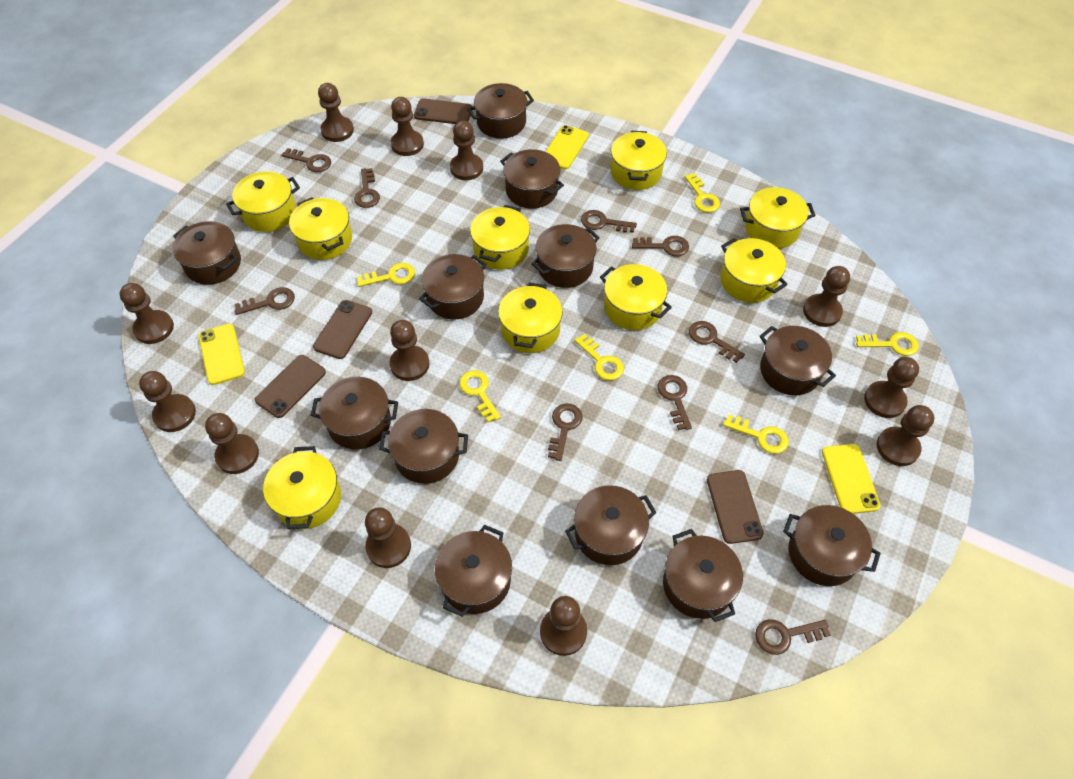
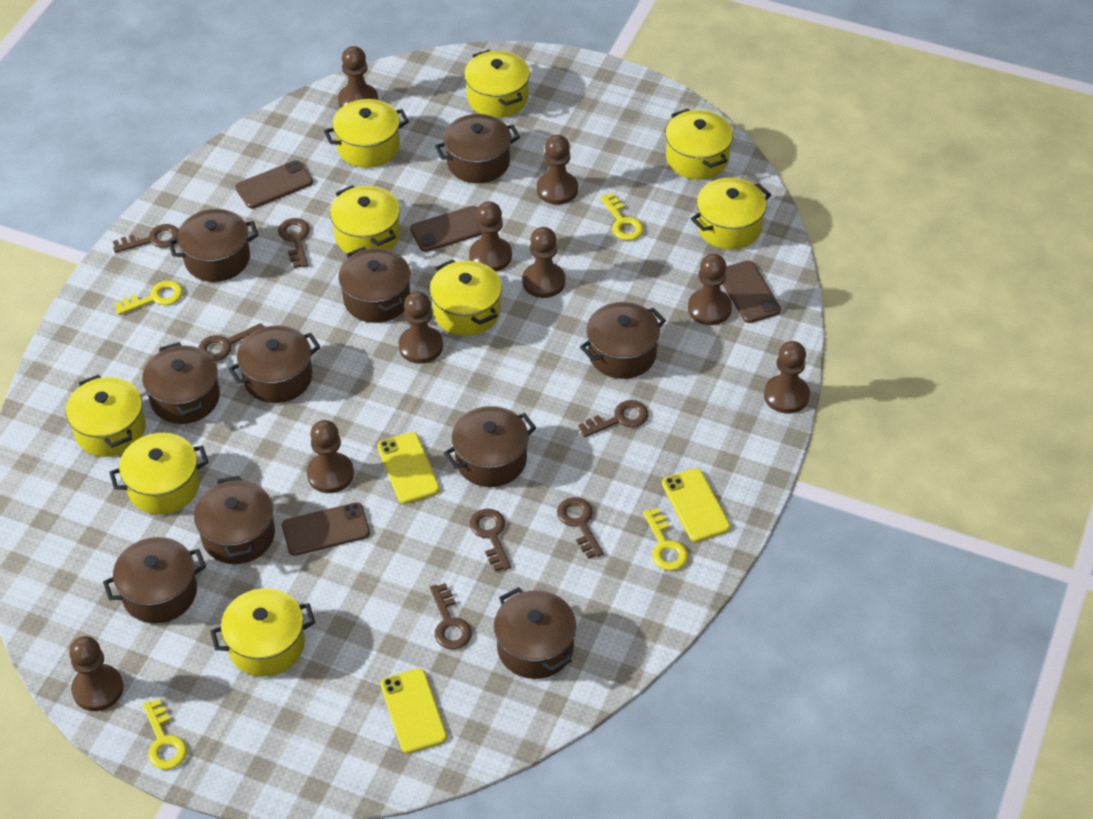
brown key: [235,287,295,315] [281,148,331,172] [354,168,380,208] [548,403,583,461] [581,210,637,233] [632,236,689,256] [658,375,692,430] [689,321,745,363] [755,619,831,655] = 9 -> [113,224,179,253] [198,323,264,361] [278,218,310,268] [430,583,472,650] [470,509,511,571] [557,497,604,559] [579,400,648,438] = 7
brown pawn: [120,283,174,344] [139,371,196,432] [205,413,259,474] [318,83,354,142] [365,507,411,568] [390,320,430,381] [391,97,424,156] [450,121,483,180] [540,596,587,656] [803,266,850,327] [864,357,919,418] [877,405,934,466] = 12 -> [69,636,123,711] [307,420,354,493] [338,46,378,108] [398,292,443,364] [469,201,512,272] [522,227,565,298] [537,135,578,205] [688,254,732,325] [764,341,810,414] = 9
brown pot: [173,221,241,285] [311,377,398,450] [379,409,468,484] [419,254,487,320] [435,525,512,617] [467,83,534,139] [500,149,564,209] [531,224,600,288] [565,485,657,565] [663,529,743,622] [760,326,836,396] [783,505,881,586] = 12 -> [103,537,206,623] [142,342,220,424] [169,209,258,282] [194,476,275,564] [228,325,321,403] [338,247,410,323] [435,114,520,183] [444,406,536,487] [494,587,576,679] [580,302,666,379] = 10
yellow key: [357,263,415,287] [459,370,501,423] [574,334,624,380] [684,173,720,213] [723,414,789,454] [856,332,919,356] = 6 -> [114,280,183,315] [143,699,187,770] [600,193,644,240] [643,508,688,571] = 4

